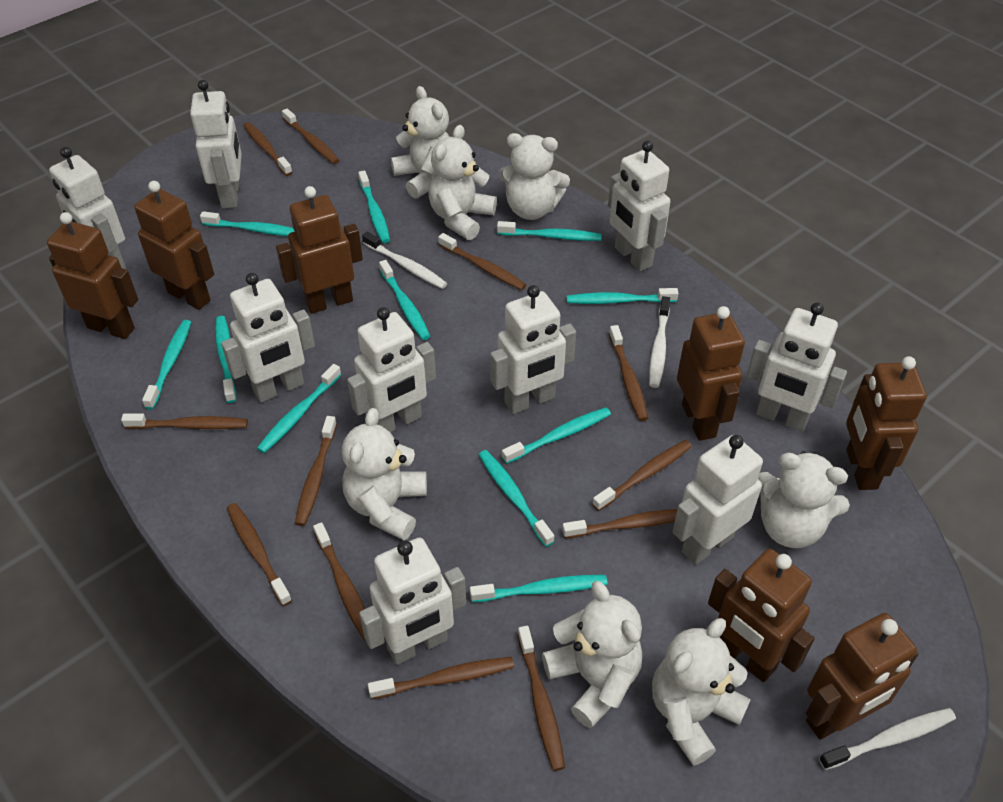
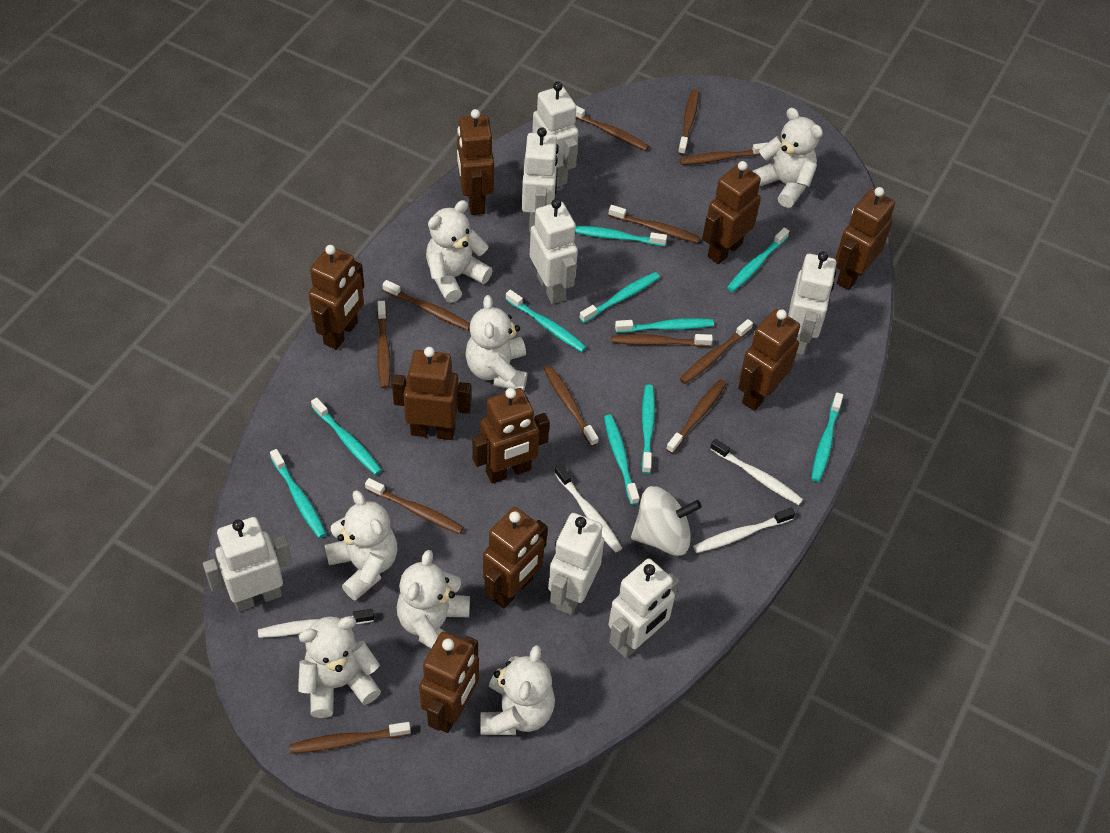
brown robot: [47,212,138,339] [134,181,214,310] [276,186,363,314] [677,306,745,441] [708,549,814,682] [806,613,918,740] [846,356,927,490] = 7 -> [308,245,364,350] [392,347,471,440] [419,631,479,733] [457,109,494,215] [472,388,550,484] [483,507,548,609] [702,161,761,264] [738,309,800,411] [835,187,895,290] = 9
turquoise toothbrush: [142,320,191,410] [200,211,295,236] [215,316,236,403] [257,364,341,453] [358,171,390,243] [379,260,430,340] [470,575,607,602] [479,450,554,547] [497,221,602,241] [502,408,611,464] [567,288,679,304] = 11 -> [270,449,326,538] [311,397,382,475] [506,290,586,352] [575,226,667,246] [579,272,660,323] [604,415,640,505] [615,318,714,333] [641,384,655,474] [727,228,789,292] [811,393,843,482] = 10
white robot: [49,147,126,269] [190,80,242,208] [221,273,315,403] [347,307,436,432] [359,538,466,665] [490,285,576,414] [608,141,670,271] [672,435,763,565] [747,303,847,432] = 9 -> [203,517,292,612] [522,127,559,232] [530,199,578,304] [532,82,579,187] [548,513,604,615] [609,558,679,658] [788,251,836,355] = 7
white spinning top: none = 0 -> [631,486,702,556] = 1
white toothbrush: [362,232,448,289] [649,296,670,388] [819,708,956,770] = 3 -> [258,609,374,638] [554,465,622,552] [693,508,795,553] [710,439,803,505] = 4

